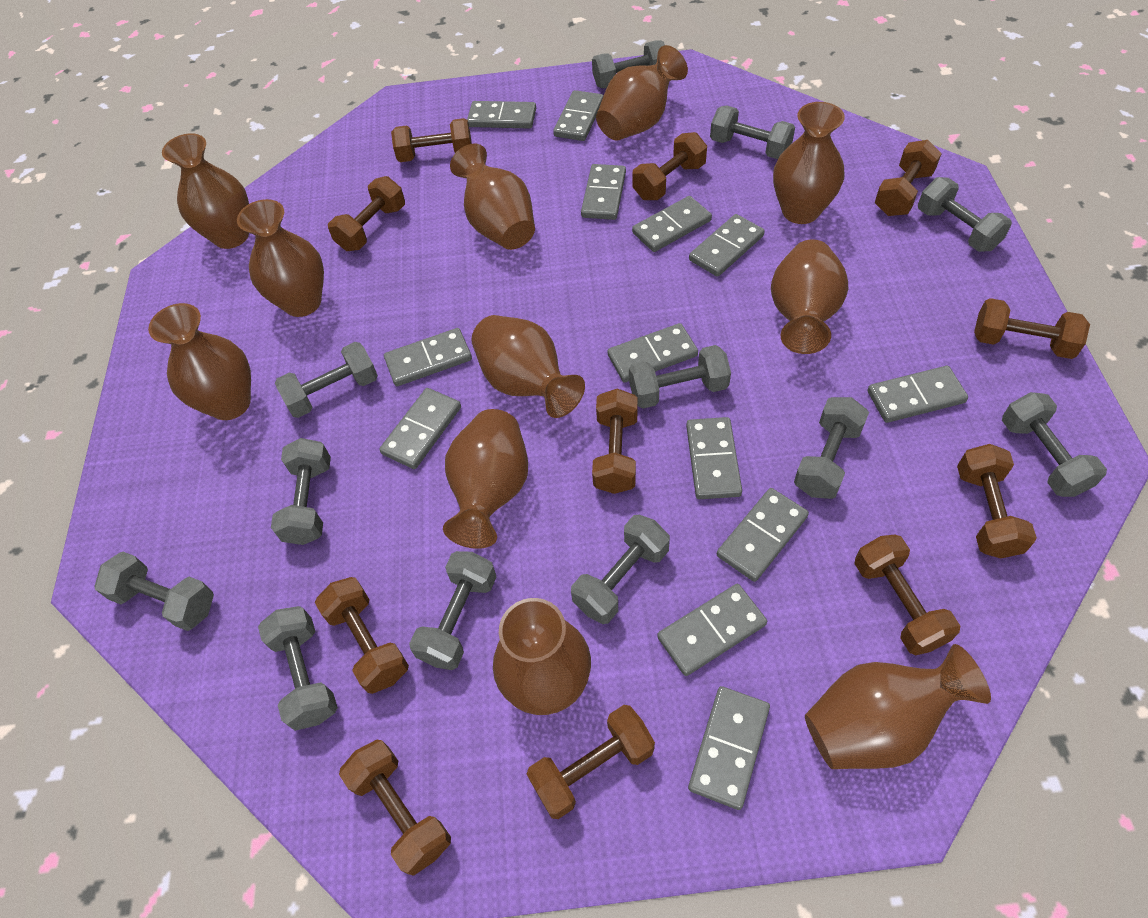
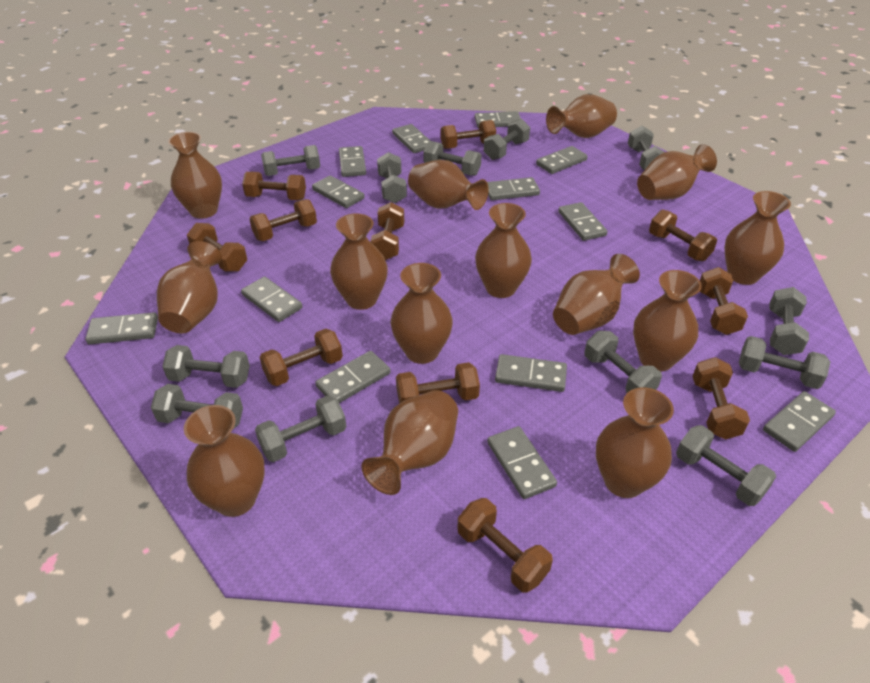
brown vase: [148,303,251,420] [162,133,249,249] [237,199,324,317] [443,409,528,549] [450,144,535,250] [471,315,585,418] [493,598,591,715] [596,45,688,141] [771,239,848,354] [773,102,845,224] [805,644,991,769] = 11 -> [157,241,222,333] [168,132,222,219] [184,405,265,517] [330,213,388,310] [362,390,458,495] [391,263,453,364] [408,160,489,210] [475,203,532,298] [546,94,617,138] [553,254,640,335] [596,387,674,498] [633,270,702,372] [637,144,717,200] [725,191,791,285] = 14

